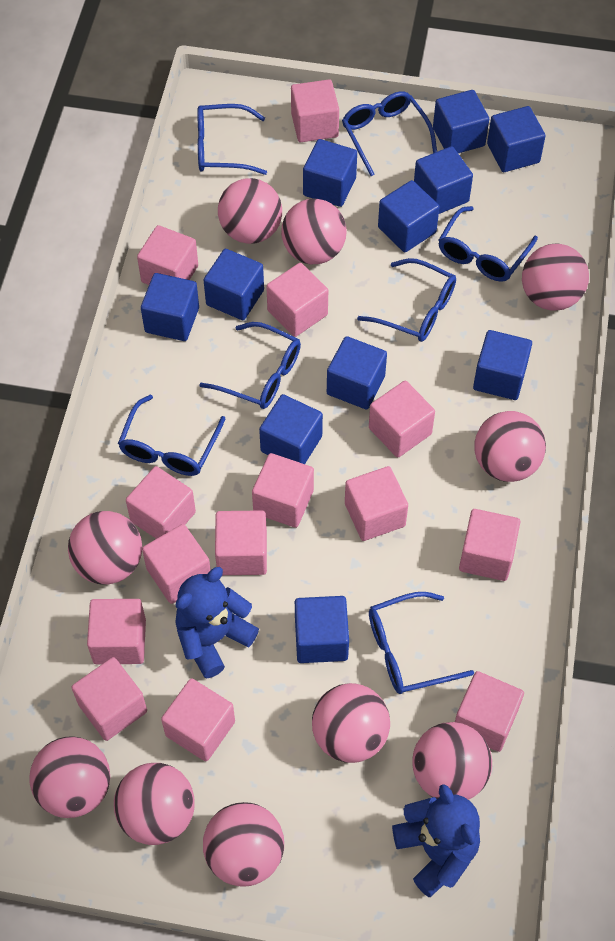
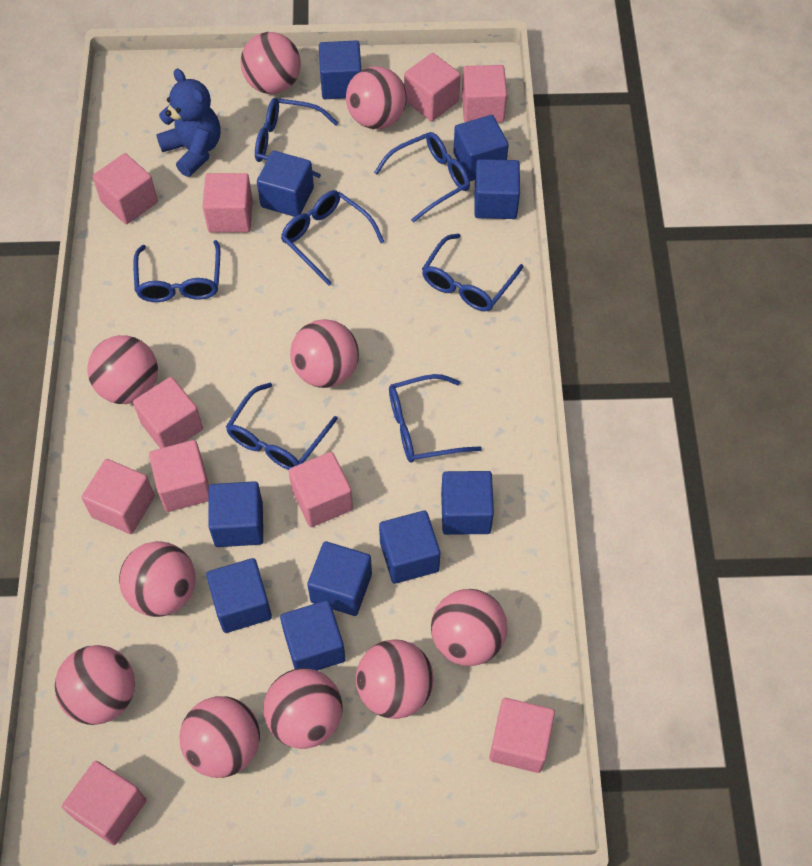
blue cube: [141,273,199,341] [204,249,264,320] [259,394,323,464] [295,596,349,663] [303,139,357,207] [327,336,387,409] [378,180,440,252] [414,146,473,214] [433,90,489,153] [473,330,532,400] [487,106,545,172] = 11 -> [206,558,272,633] [208,481,263,547] [257,151,314,217] [280,600,345,670] [307,541,372,616] [319,40,361,99] [379,510,440,584] [441,471,494,535] [453,115,509,181] [474,159,520,219] = 10
blue teddy bear: [175,567,259,678] [392,784,480,897] = 2 -> [156,69,220,177] = 1
pink cube: [72,657,147,741] [87,599,146,664] [126,466,196,539] [137,225,198,285] [142,524,211,604] [161,678,235,761] [215,510,267,575] [252,453,314,528] [266,263,328,337] [291,79,339,142] [345,466,408,541] [369,381,435,458] [455,671,524,752] [459,509,520,581] = 14 -> [62,761,146,845] [81,459,155,534] [93,153,158,224] [133,377,203,448] [149,440,209,512] [203,173,253,232] [289,452,353,527] [404,53,461,121] [462,65,507,123] [489,698,555,773] = 10

